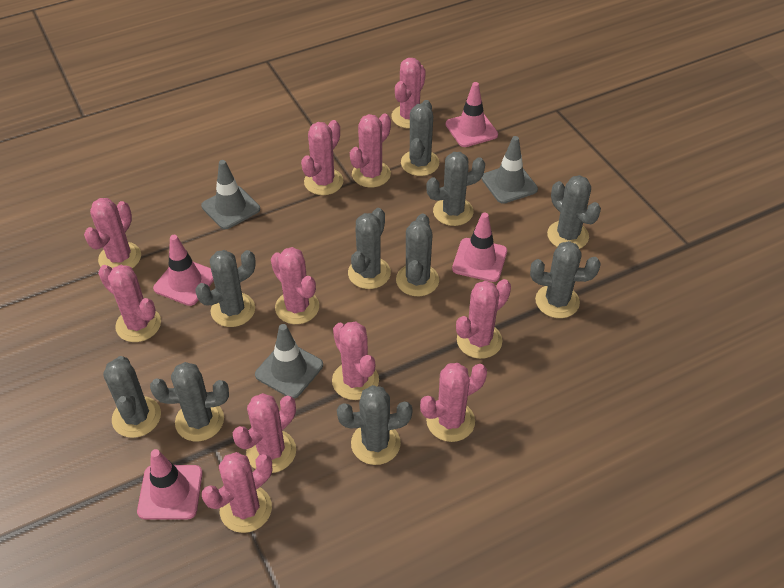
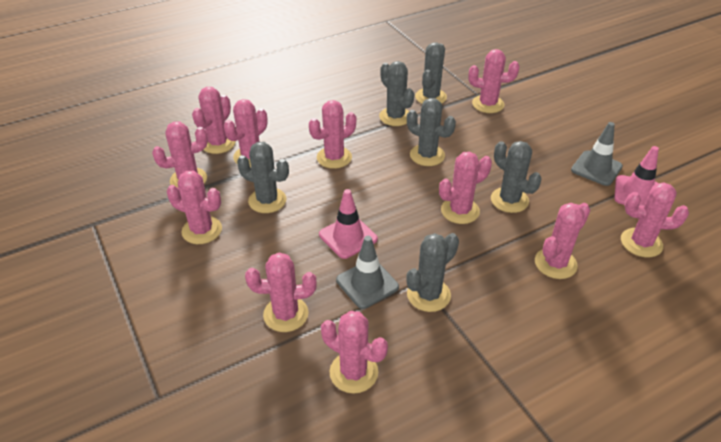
grey cactus: [103,356,161,438] [150,362,229,441] [195,250,256,327] [337,385,413,465] [348,208,391,289] [396,213,439,296] [401,100,439,176] [426,152,485,226] [530,241,600,318] [547,175,601,249] = 10 -> [237,142,289,213] [379,61,414,126] [406,233,459,312] [407,98,456,166] [415,42,447,104] [491,141,541,213] = 6
grey traffic cone: [201,160,260,229] [255,324,323,399] [481,136,538,204] = 3 -> [336,236,399,309] [571,122,623,186] = 2
pink traffic cone: [137,449,203,520] [153,235,214,306] [446,82,498,147] [452,213,507,282] = 4 -> [319,189,378,259] [614,146,659,206] = 2

